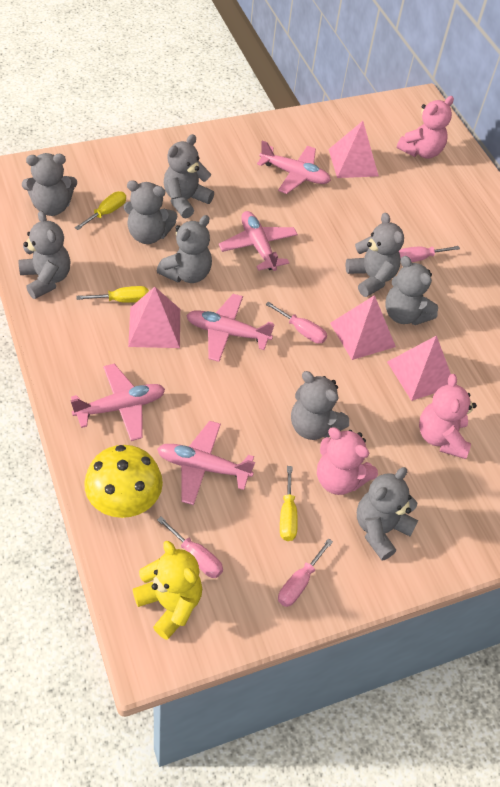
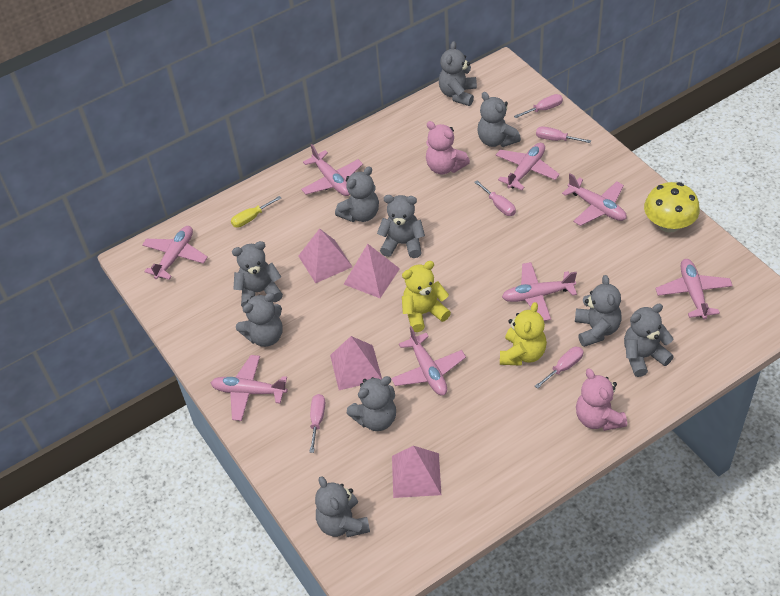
grey teddy bear: [19,211,71,299] [22,153,77,216] [124,180,178,244] [157,215,212,283] [164,134,214,218] [291,371,349,440] [345,213,404,297] [357,467,418,561] [385,256,438,325] = 9 -> [232,241,283,307] [236,293,283,347] [315,476,370,537] [335,166,379,222] [347,376,396,431] [377,195,425,258] [439,41,477,106] [477,92,521,147] [575,275,622,347] [624,304,674,377] = 10
pink plane: [70,364,165,441] [157,421,255,505] [186,294,275,362] [219,211,298,271] [257,140,331,194] = 5 -> [142,226,208,280] [211,355,287,421] [301,144,363,196] [391,326,466,395] [496,143,560,190] [502,262,577,321] [562,173,626,226] [655,259,733,320] = 8
pink screwdriver: [157,516,223,578] [266,302,327,344] [278,538,333,607] [399,246,460,262] = 4 -> [309,394,325,453] [475,180,516,216] [514,94,563,118] [535,347,584,389] [536,126,591,143] = 5
pink teddy bear: [317,427,378,495] [397,96,454,159] [419,374,477,459] = 3 -> [426,121,470,174] [576,368,627,431] = 2
yellow screwdriver: [75,191,126,230] [76,286,149,303] [280,466,298,541] = 3 -> [231,196,281,228] = 1
yellow teddy bear: [132,541,202,640] = 1 -> [402,261,451,332] [500,302,547,366] = 2

